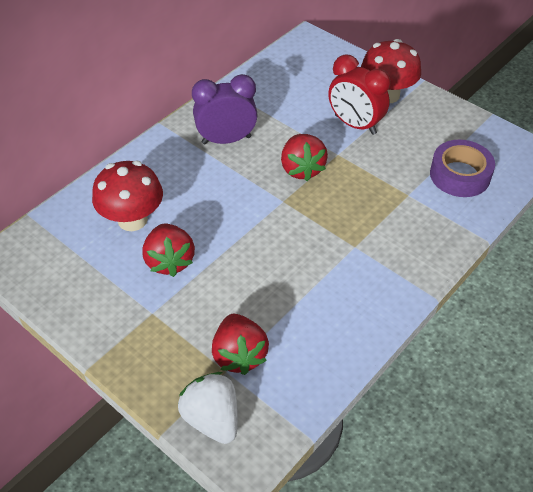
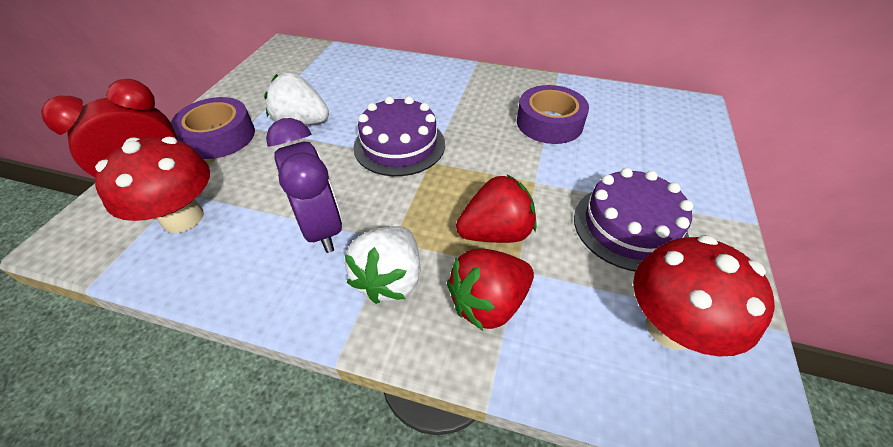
purple cake: none = 0 -> [353,96,445,176] [574,168,693,271] = 2
purple tape: [430,140,495,197] = 1 -> [171,97,255,159] [517,85,589,144] = 2
red strawberry: [142,224,195,277] [212,314,269,375] [281,134,328,181] = 3 -> [447,249,534,331] [456,174,537,243] = 2
white strawberry: [178,372,238,444] = 1 -> [264,73,329,125] [344,226,420,304] = 2

